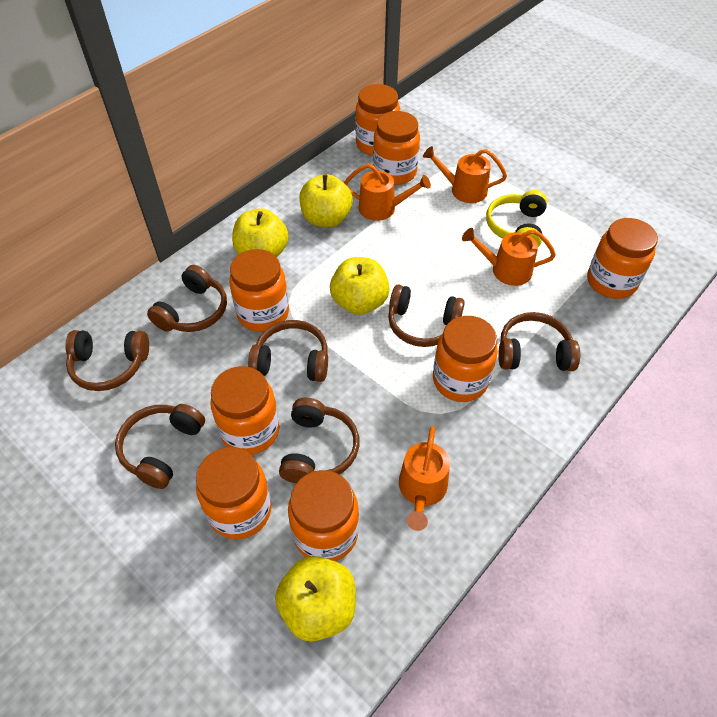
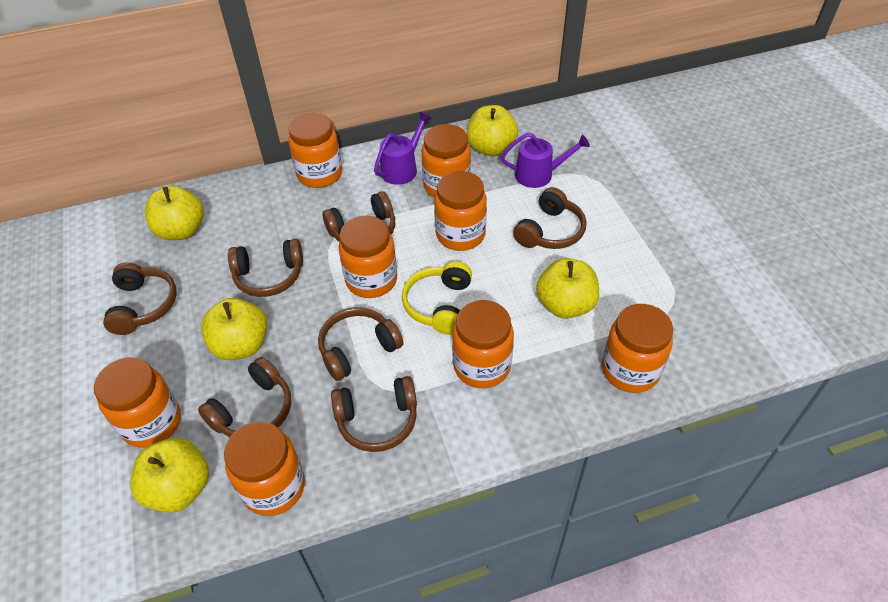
orange watering can: [344,164,431,221] [399,426,450,531] [423,146,507,203] [462,228,556,286] = 4 -> none = 0
purple watering can: none = 0 -> [374,112,432,185] [501,133,590,188] = 2
yellow apple: [232,208,289,257] [275,556,356,641] [299,174,353,228] [330,257,390,315] = 4 -> [130,438,209,513] [145,186,204,240] [201,298,267,360] [467,105,518,156] [536,258,599,319] = 5

